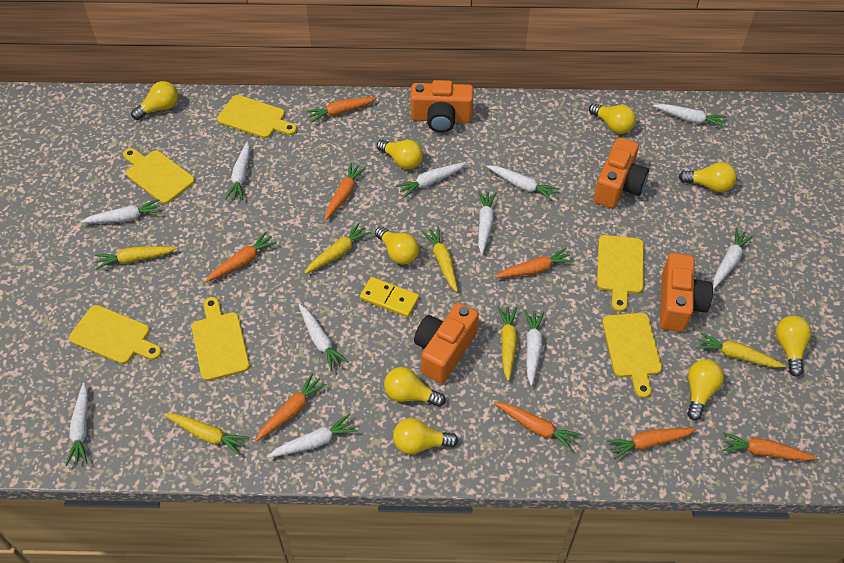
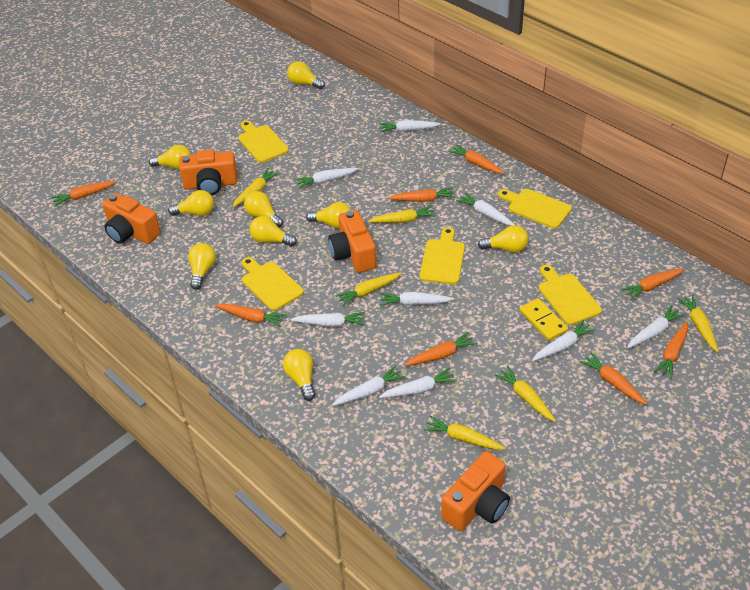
white carrot: [65,383,88,466] [81,199,161,223] [225,142,250,200] [267,414,357,458] [299,304,348,371] [396,162,466,198] [478,191,497,254] [486,165,559,201] [525,310,544,386] [653,104,727,129] [713,228,754,289] = 11 -> [290,312,365,327] [294,168,358,189] [332,366,406,406] [379,120,441,132] [379,368,457,398] [380,292,454,306] [456,192,515,226] [532,320,596,361] [627,305,685,348] = 9
yellow cutting board: [69,305,162,364] [123,148,195,204] [192,297,250,381] [217,95,297,138] [597,235,644,312] [602,313,662,398] = 6 -> [238,121,289,163] [242,257,304,311] [420,227,465,284] [498,189,572,229] [539,265,602,325] = 5

